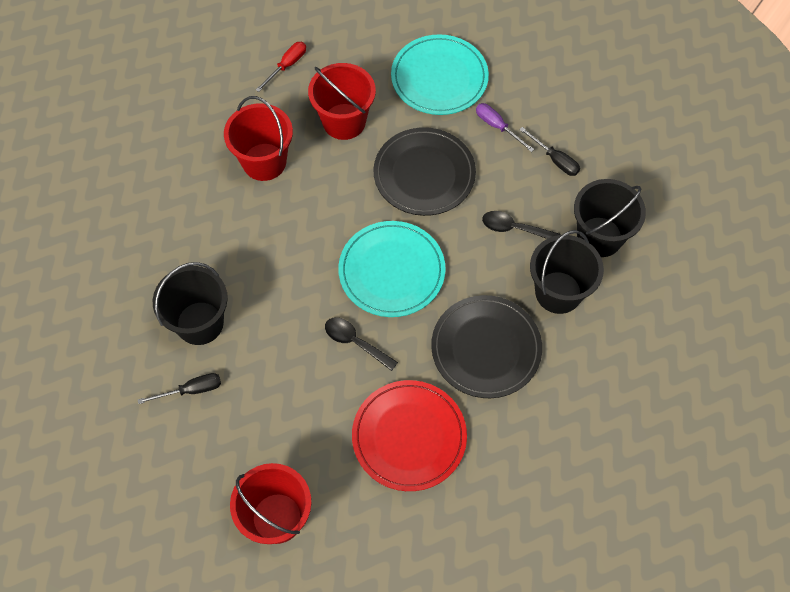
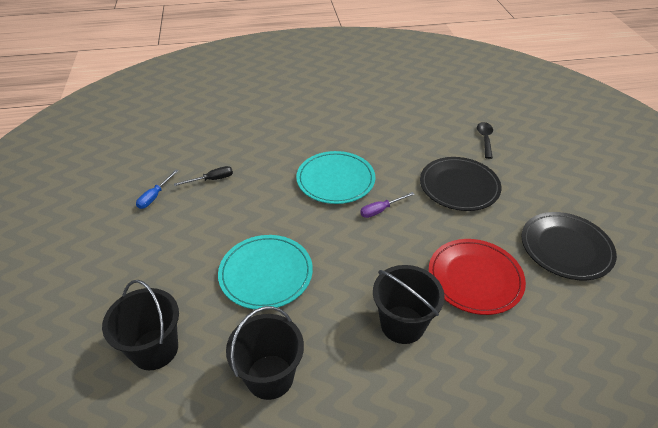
black screwdriver: [138,373,221,404] [519,127,580,176] = 2 -> [174,166,233,186] = 1
black spoon: [325,318,398,371] [482,211,560,239] = 2 -> [477,122,493,159] = 1
blue screwdriver: none = 0 -> [136,170,179,209] = 1
red bucket: [224,96,293,181] [230,463,312,544] [308,63,376,140] = 3 -> none = 0
red screwdriver: [256,42,306,92] = 1 -> none = 0

